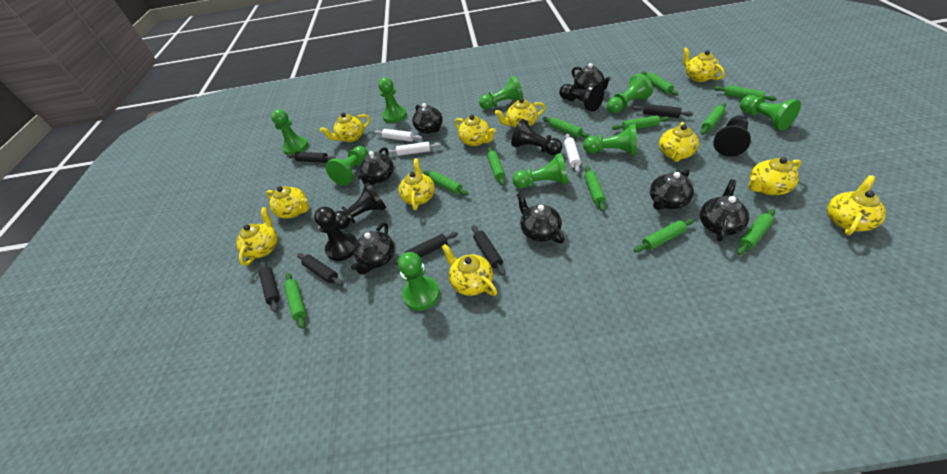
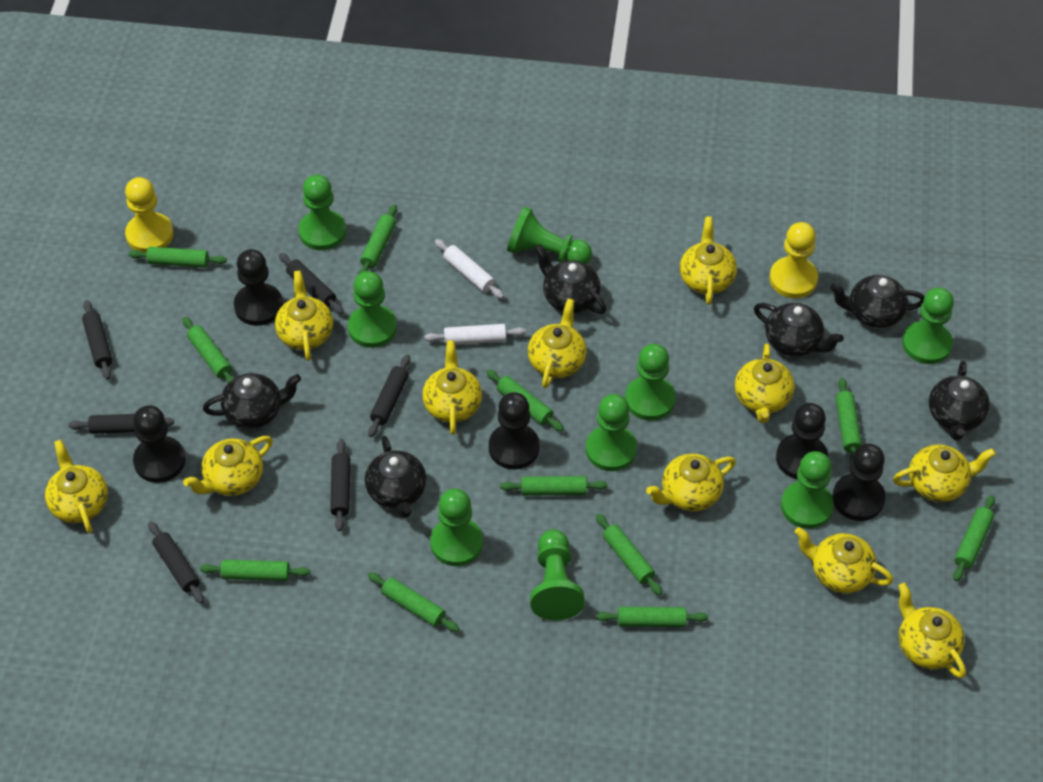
black teapot: [351,222,395,275] [358,147,394,185] [412,103,443,134] [517,192,564,243] [572,63,611,90] [650,169,694,210] [700,179,749,241] = 7 -> [203,373,301,429] [365,436,426,518] [535,244,606,314] [754,303,844,357] [830,275,925,328] [929,361,990,441] = 6
white rolling pin: [375,129,422,142] [388,142,441,156] [564,134,581,173] = 3 -> [424,324,526,345] [435,239,504,299] = 2
yellow pawn: none = 0 -> [125,177,174,253] [769,222,818,298] = 2

